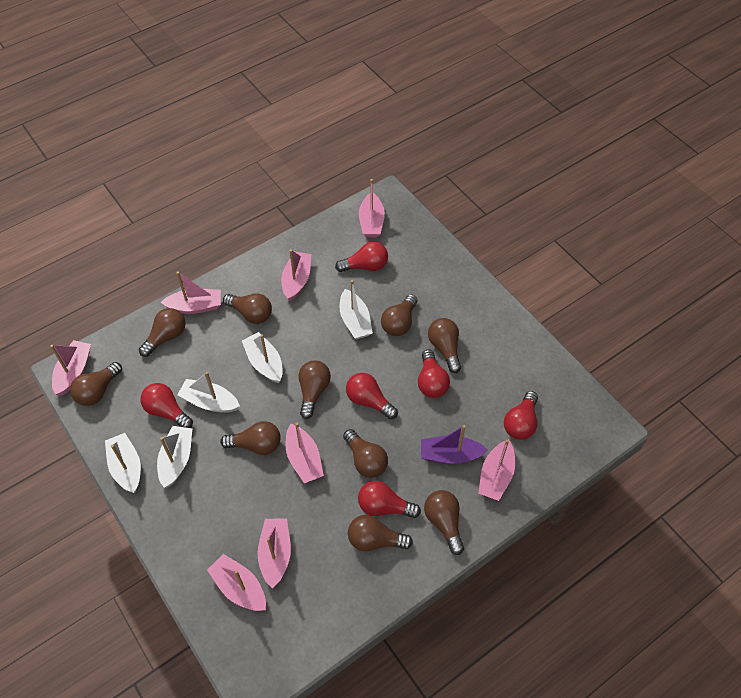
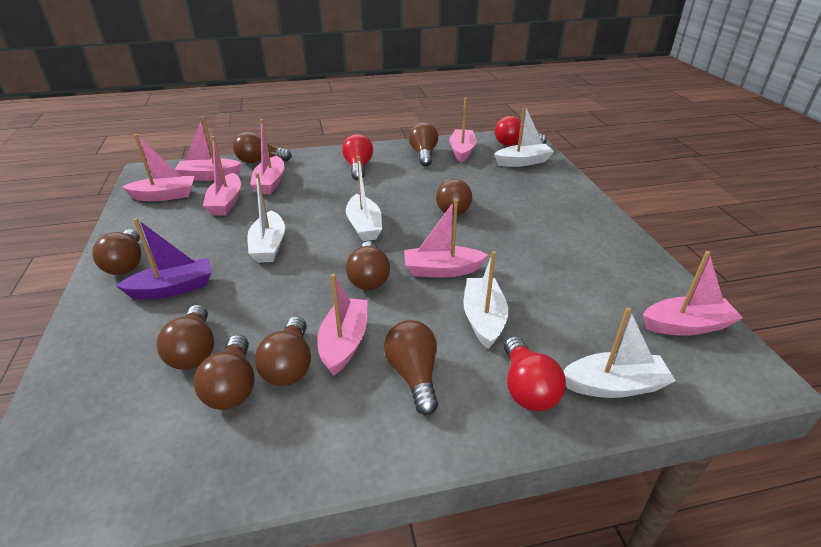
brown light bulb: [70,362,122,406] [139,308,185,357] [220,421,281,455] [223,293,272,324] [299,360,331,419] [343,429,388,478] [348,515,413,551] [381,294,417,336] [424,490,464,555] [428,318,461,373] = 10 -> [92,229,141,275] [156,305,214,370] [194,335,254,410] [233,132,292,163] [255,316,311,386] [346,241,390,290] [384,320,438,415] [409,122,438,166] [436,179,472,215] = 9
red light bulb: [140,383,193,428] [335,242,388,272] [346,373,398,419] [358,481,421,518] [418,349,450,398] [504,391,538,440] = 6 -> [342,134,373,181] [495,116,547,146] [504,336,566,411] = 3

